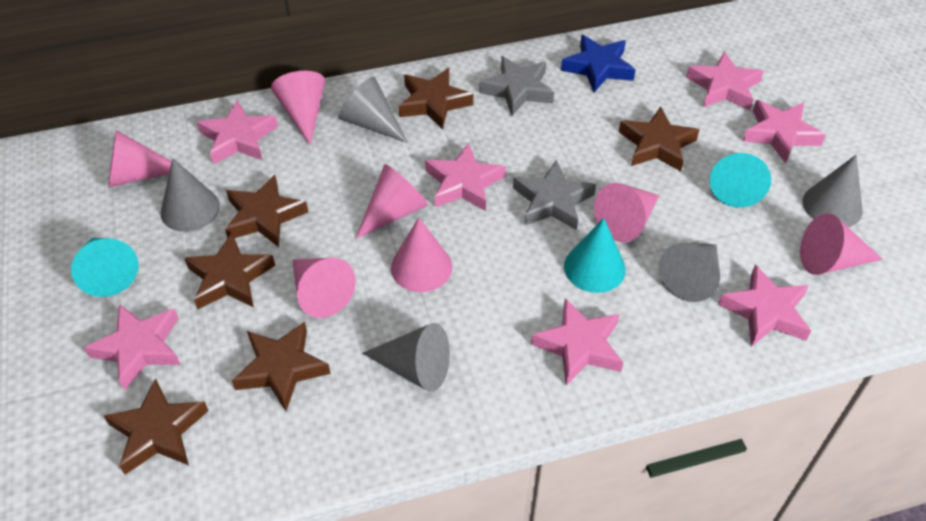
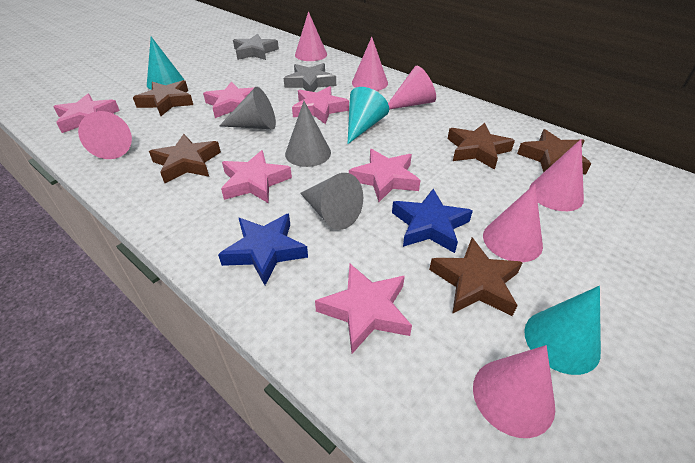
blue star: [561,35,636,92] = 1 -> [218,214,308,285] [392,189,473,253] = 2
brown star: [104,378,209,475] [184,233,275,309] [225,175,308,247] [232,321,331,411] [399,68,473,130] [619,106,699,171] = 6 -> [133,80,193,116] [149,134,221,183] [429,238,523,316] [448,123,515,170] [517,129,591,175] = 5
grey cone: [161,158,220,232] [338,77,408,143] [362,323,450,392] [659,242,720,302] [803,155,863,227] = 5 -> [219,87,276,130] [285,101,331,167] [300,173,363,230] = 3
pink star: [84,304,181,391] [197,100,278,164] [425,143,506,211] [531,298,624,385] [686,51,764,110] [718,264,811,347] [743,100,826,164] = 7 -> [53,94,120,133] [203,81,255,118] [221,150,292,203] [292,86,349,124] [315,264,412,354] [349,149,421,202] = 6

